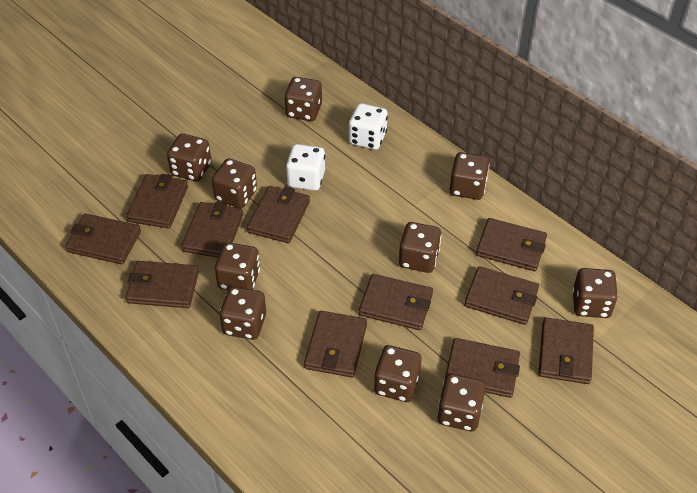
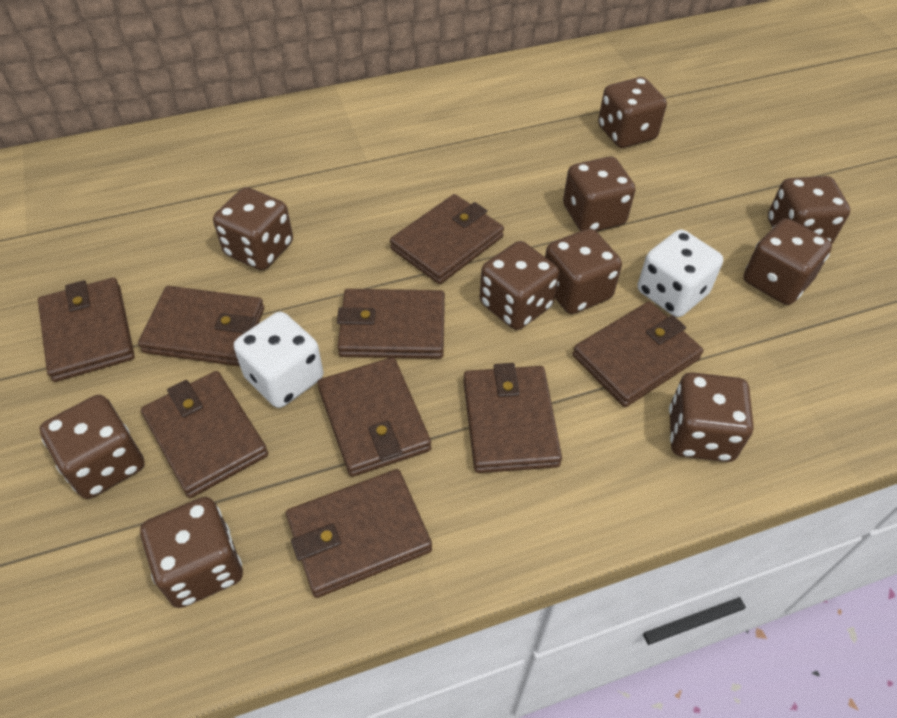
brown wallet: [65,214,141,264] [126,174,188,228] [126,261,199,308] [182,202,243,258] [247,186,310,243] [304,311,367,378] [359,274,433,330] [445,338,520,398] [464,266,539,325] [476,218,547,271] [538,317,594,384] = 11 -> [38,278,135,382] [138,286,264,366] [141,371,268,498] [286,469,432,598] [317,357,431,477] [337,289,445,359] [390,194,504,284] [463,363,562,473] [572,302,704,407] = 9

